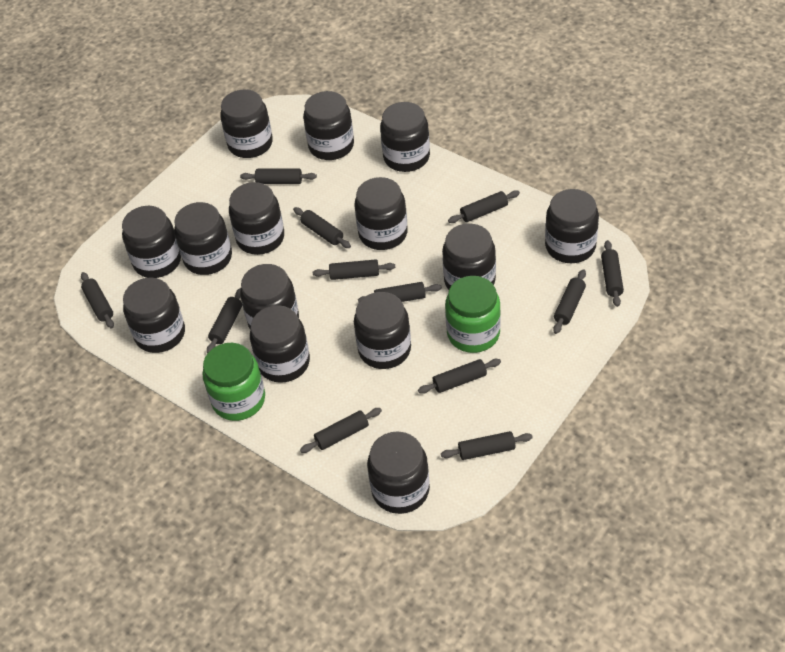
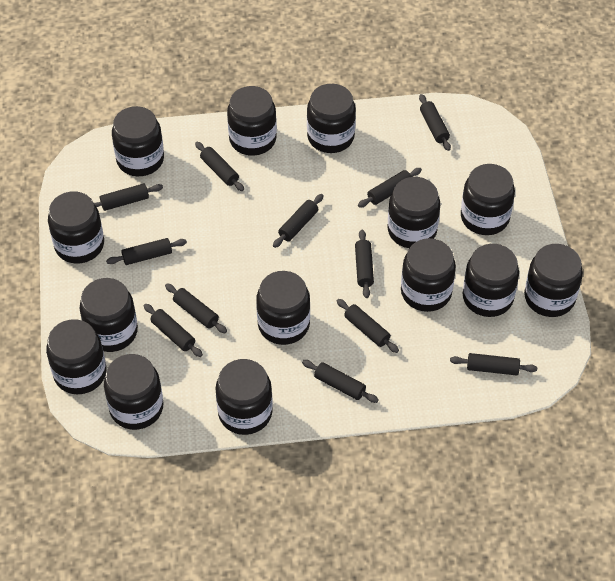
green jar: [203,343,265,421] [445,276,501,353] = 2 -> none = 0

